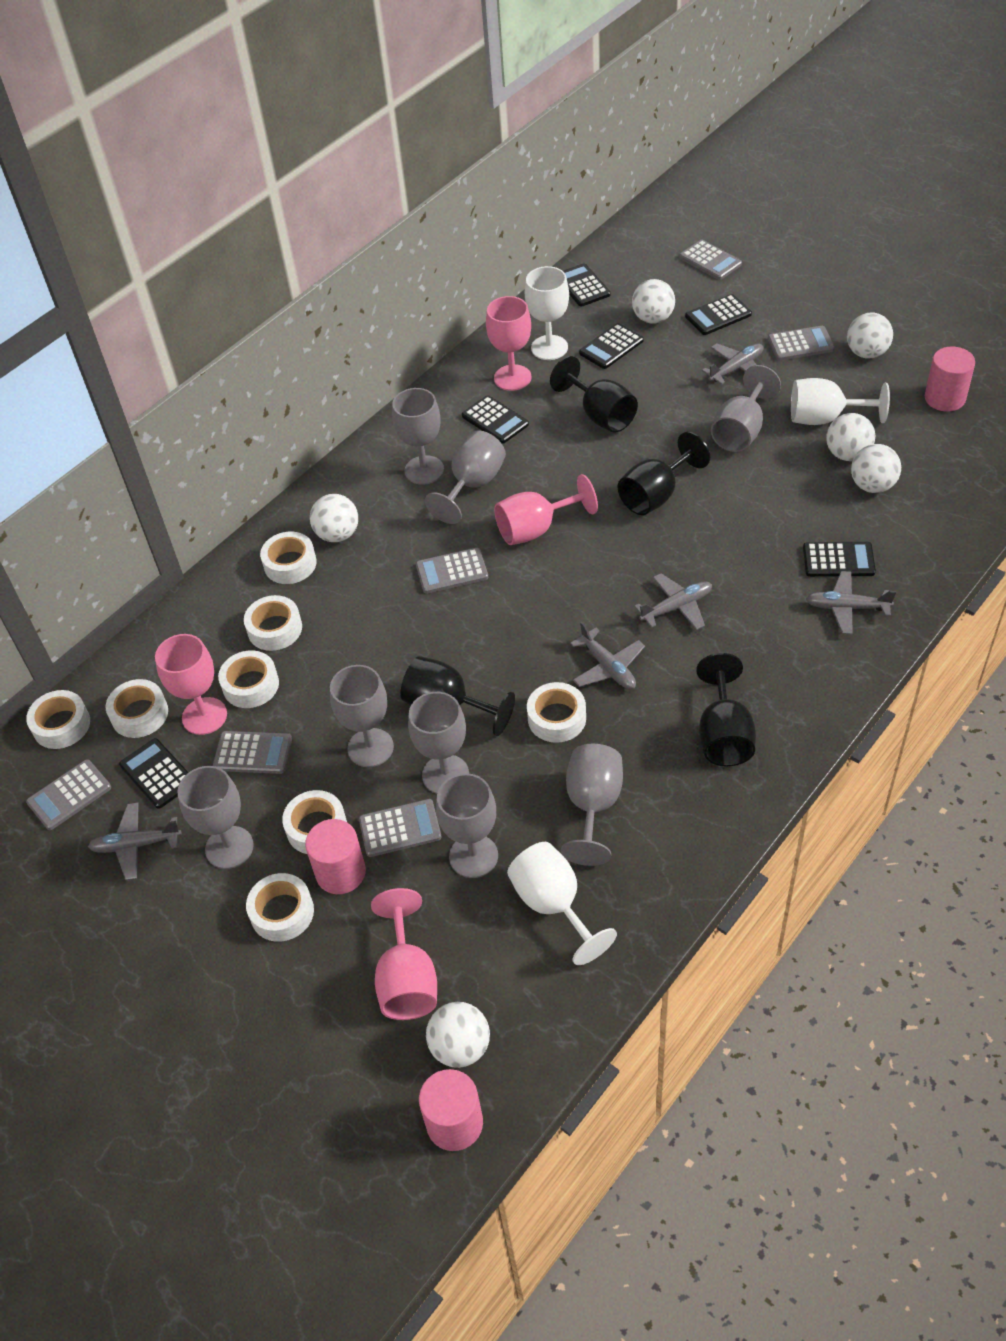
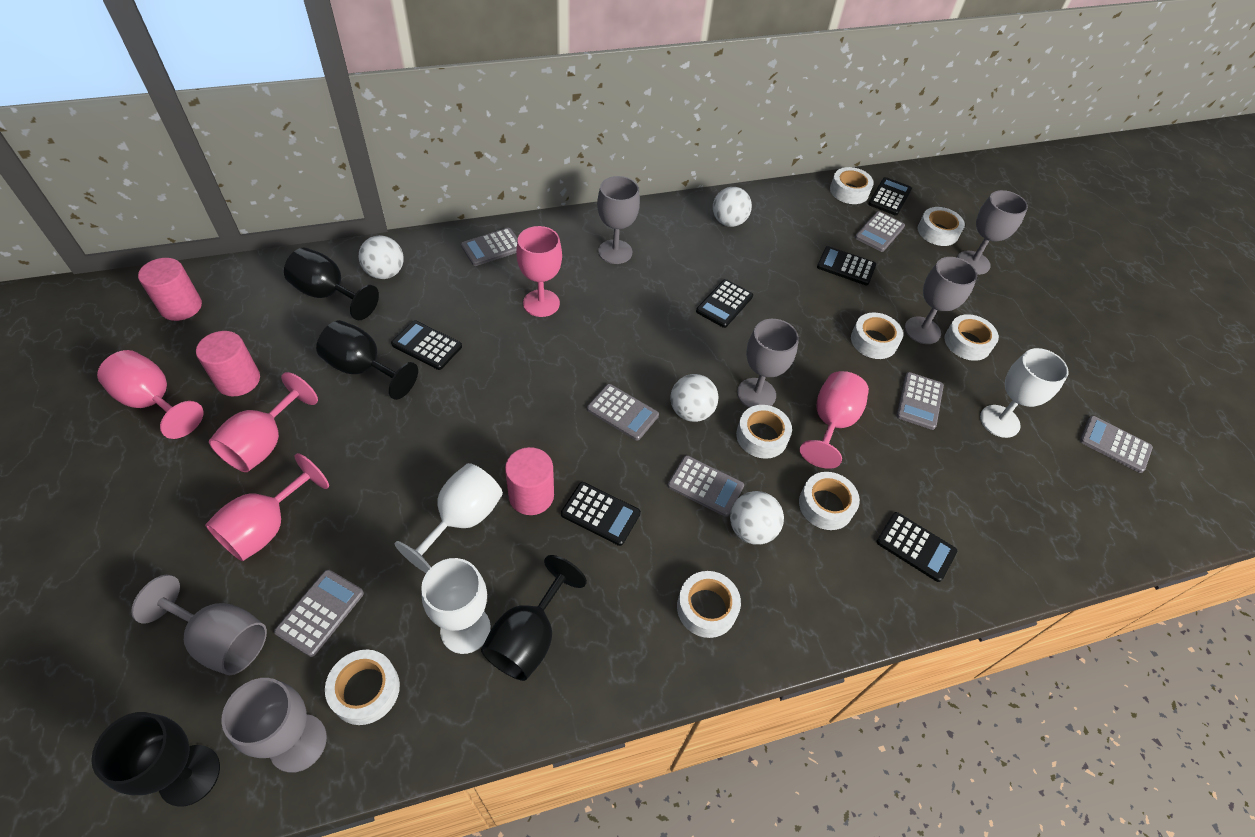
grey calculator: [26,759,111,830] [213,731,292,774] [359,799,442,857] [416,548,488,594] [679,240,742,280] [768,326,835,361] = 6 -> [274,570,364,657] [461,228,518,266] [587,384,659,441] [667,455,744,517] [855,211,905,252] [896,372,944,430] [1080,416,1153,473] = 7
grey goblet: [177,766,254,869] [330,665,394,767] [392,388,444,485] [408,692,469,794] [425,430,506,524] [436,773,498,878] [561,744,623,866] [711,365,781,452] = 8 -> [131,575,267,675] [222,678,327,773] [597,176,640,264] [737,319,799,408] [905,257,977,344] [957,190,1028,275] = 6
grey plane: [88,803,181,880] [570,622,645,689] [634,573,712,630] [702,343,763,385] [806,571,896,634] = 5 -> none = 0
pink goblet: [155,634,227,735] [371,888,437,1020] [486,296,532,391] [494,474,598,545] = 4 -> [97,350,204,439] [205,453,329,561] [209,372,318,472] [516,226,562,317] [800,371,869,469] = 5
white ball: [310,494,358,542] [426,1002,490,1068] [632,279,675,324] [826,413,875,461] [847,312,893,359] [851,444,901,493] = 6 -> [359,235,404,279] [670,374,719,422] [713,187,752,227] [730,491,784,545] = 4

